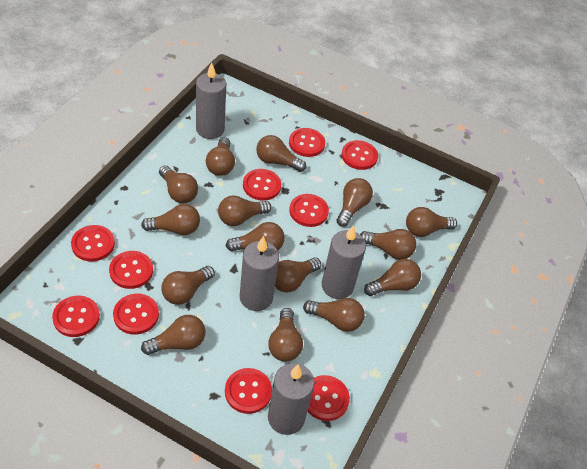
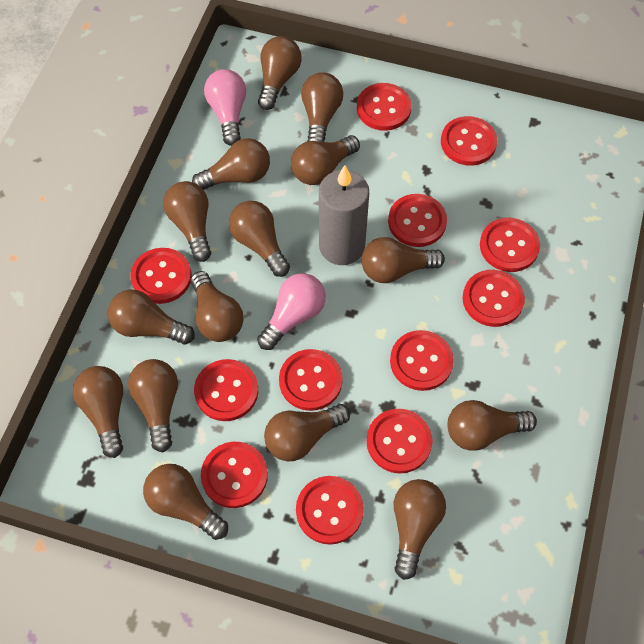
grey candle: [196,62,226,139] [240,236,279,311] [268,363,315,435] [322,225,366,299] = 4 -> [319,165,369,265] = 1
pink light bulb: none = 0 -> [204,69,246,146] [257,273,326,350] = 2
red button: [52,296,100,337] [71,225,115,262] [109,251,153,289] [113,294,159,335] [225,368,272,414] [243,169,281,201] [289,128,325,157] [289,194,329,227] [308,375,350,421] [341,140,378,170] = 10 -> [130,248,192,304] [194,359,258,421] [201,442,268,508] [279,349,343,411] [296,476,364,545] [357,83,412,131] [367,409,433,473] [388,194,447,247] [390,330,454,391] [441,116,497,166] [463,270,525,327] [480,218,540,272] = 12

